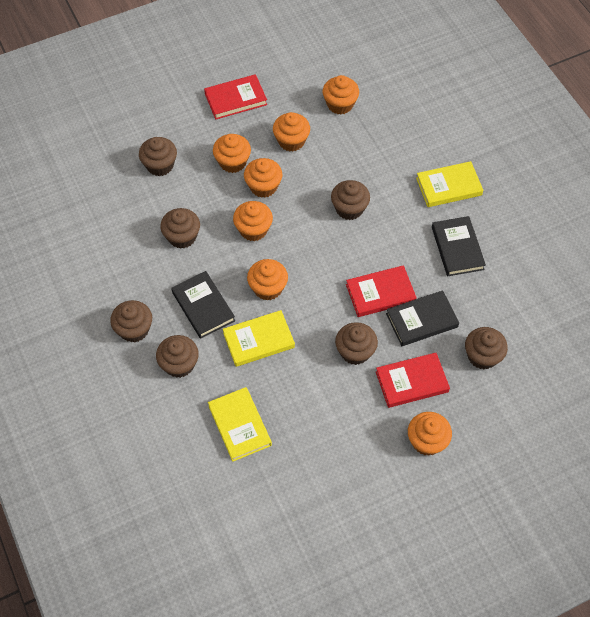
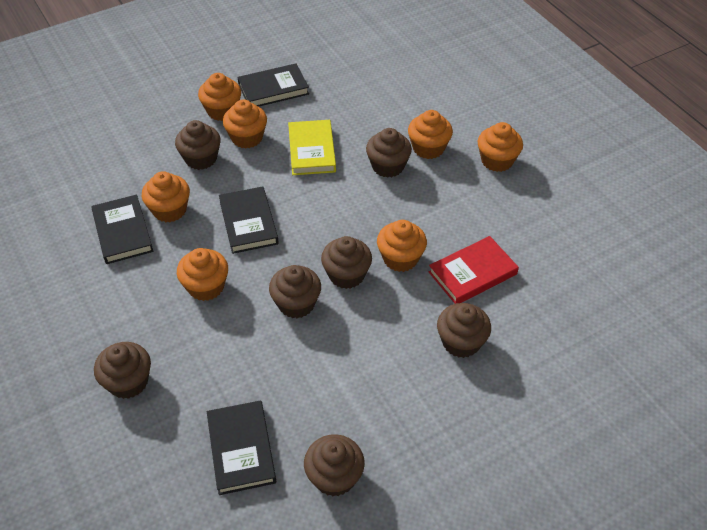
black book: [171,271,235,339] [386,290,459,346] [432,216,486,276] = 3 -> [91,195,153,264] [207,400,276,495] [219,186,279,254] [238,63,309,107] = 4
red book: [204,74,267,120] [346,265,417,317] [376,353,450,408] = 3 -> [429,236,519,304] = 1
yellow book: [208,387,272,462] [223,310,295,367] [416,161,483,207] = 3 -> [288,120,336,175] = 1

